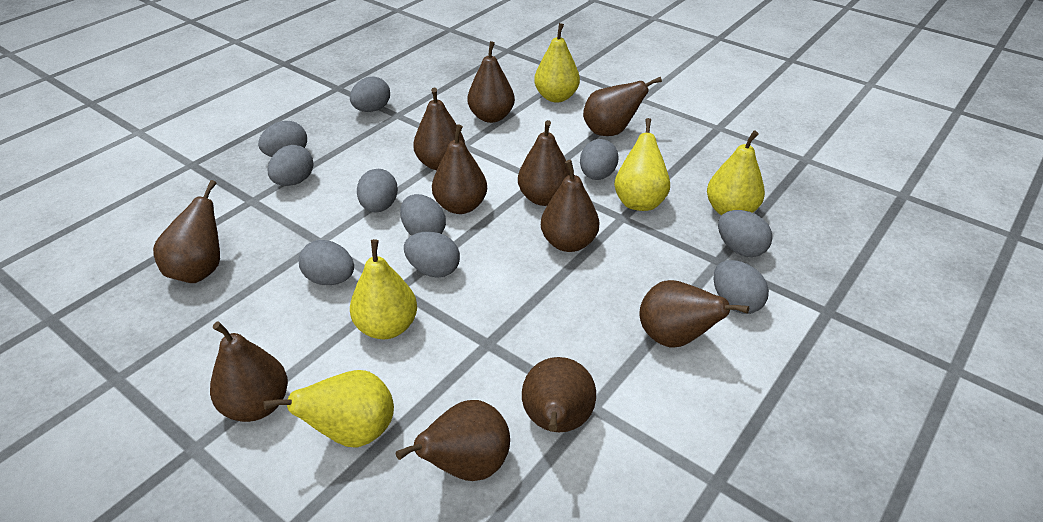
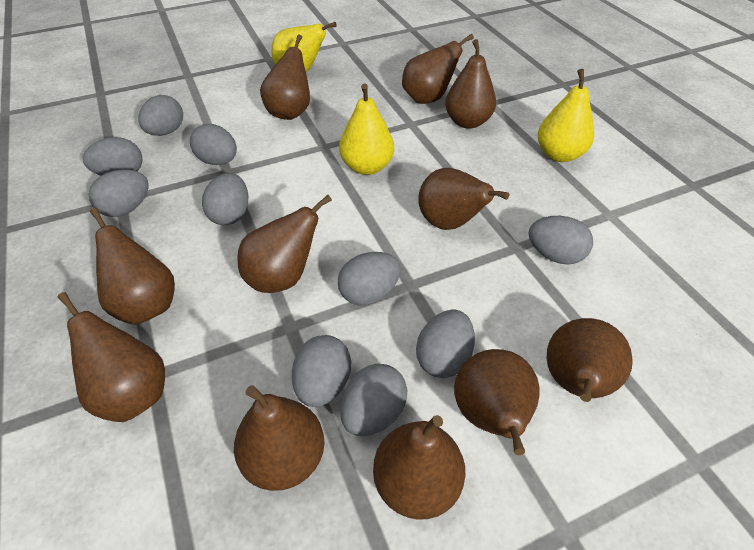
yellow pear: [263,370,394,447] [350,239,417,339] [534,23,580,102] [614,118,670,211] [707,130,765,215] = 5 -> [271,22,337,72] [339,84,394,175] [538,69,594,162] = 3

